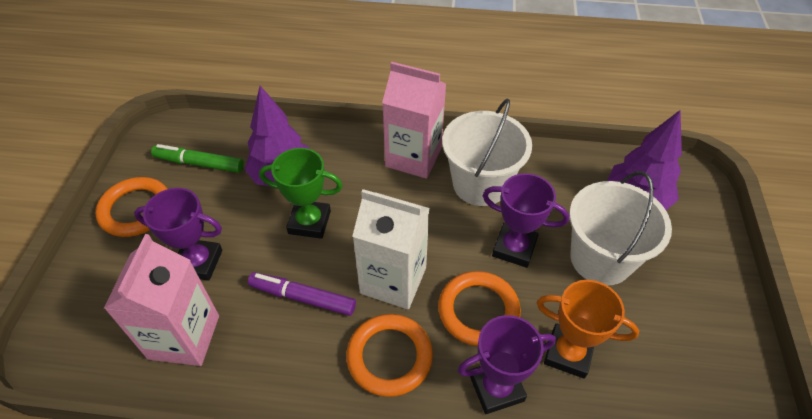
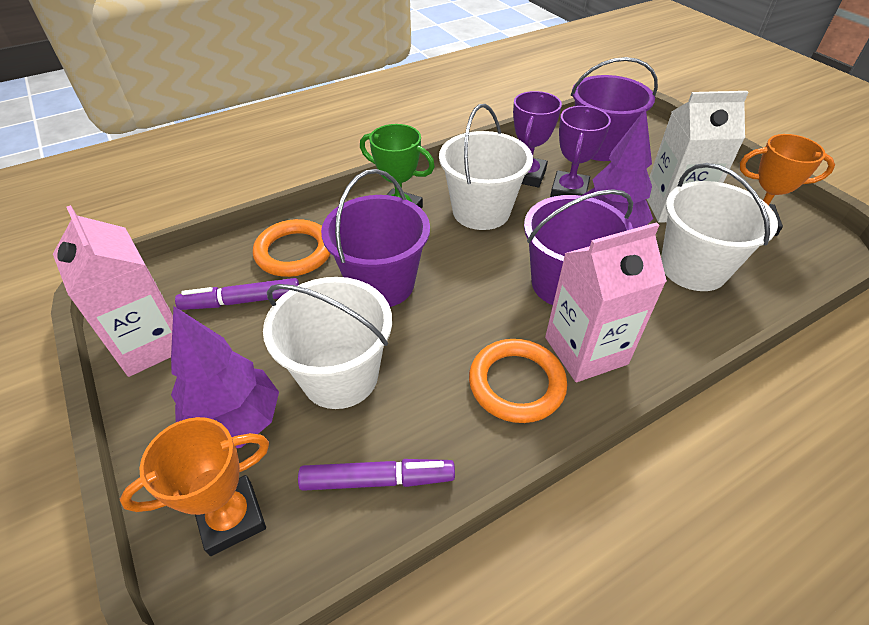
green marker: [151,144,244,173] = 1 -> none = 0
orange ring: [95,177,168,237] [346,314,433,397] [438,271,521,346] = 3 -> [253,219,331,277] [469,339,567,423] = 2
orange trophy: [537,280,640,379] = 1 -> [120,417,269,556] [740,134,835,236] = 2
purple bucket: none = 0 -> [321,169,430,307] [524,189,633,305] [571,57,658,161] = 3
purple marker: [248,272,356,316] = 1 -> [175,278,299,310] [298,459,455,491] = 2
purple trophy: [134,188,222,281] [457,315,556,414] [482,173,569,268] = 3 -> [513,91,562,187] [550,106,611,197] = 2
white bucket: [442,99,532,206] [569,171,672,285] = 2 -> [263,277,392,409] [439,104,533,230] [661,163,778,291] = 3

